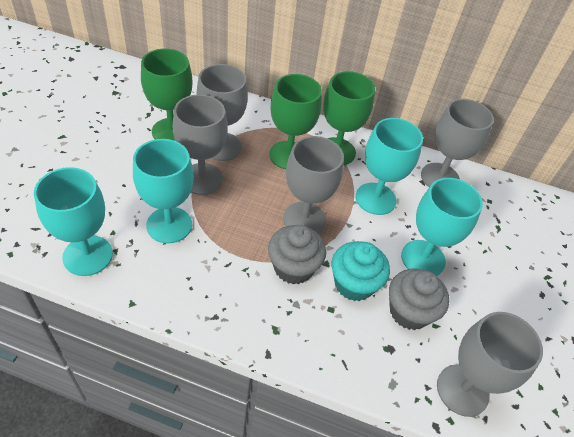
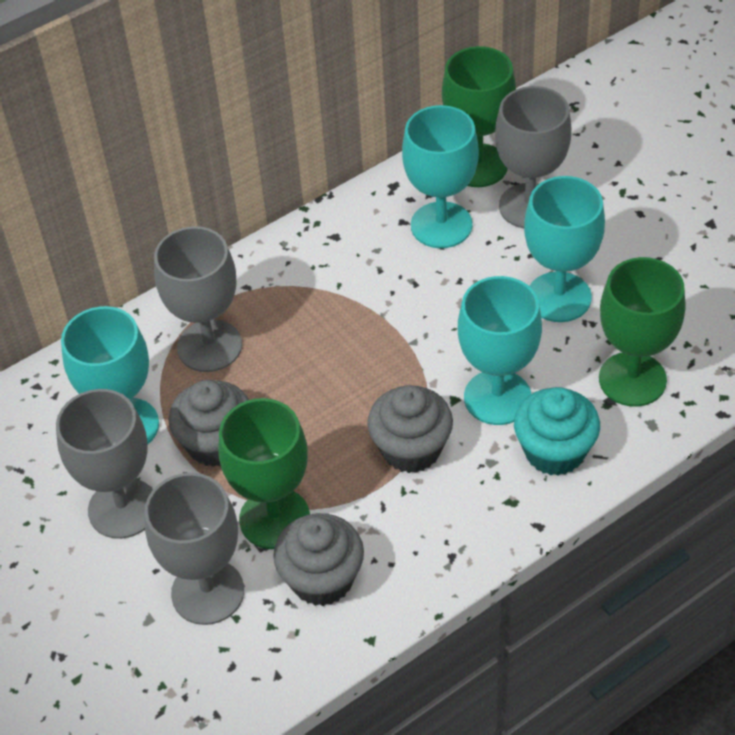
grey cupcake: [268,225,326,284] [389,269,449,330] = 2 -> [168,380,249,467] [273,513,364,606] [367,385,453,473] = 3
grey goblet: [172,94,228,195] [196,64,248,161] [283,136,344,234] [421,99,494,187] [437,312,543,417] = 5 -> [56,389,153,539] [145,473,244,625] [154,226,242,372] [495,86,571,228] = 4

